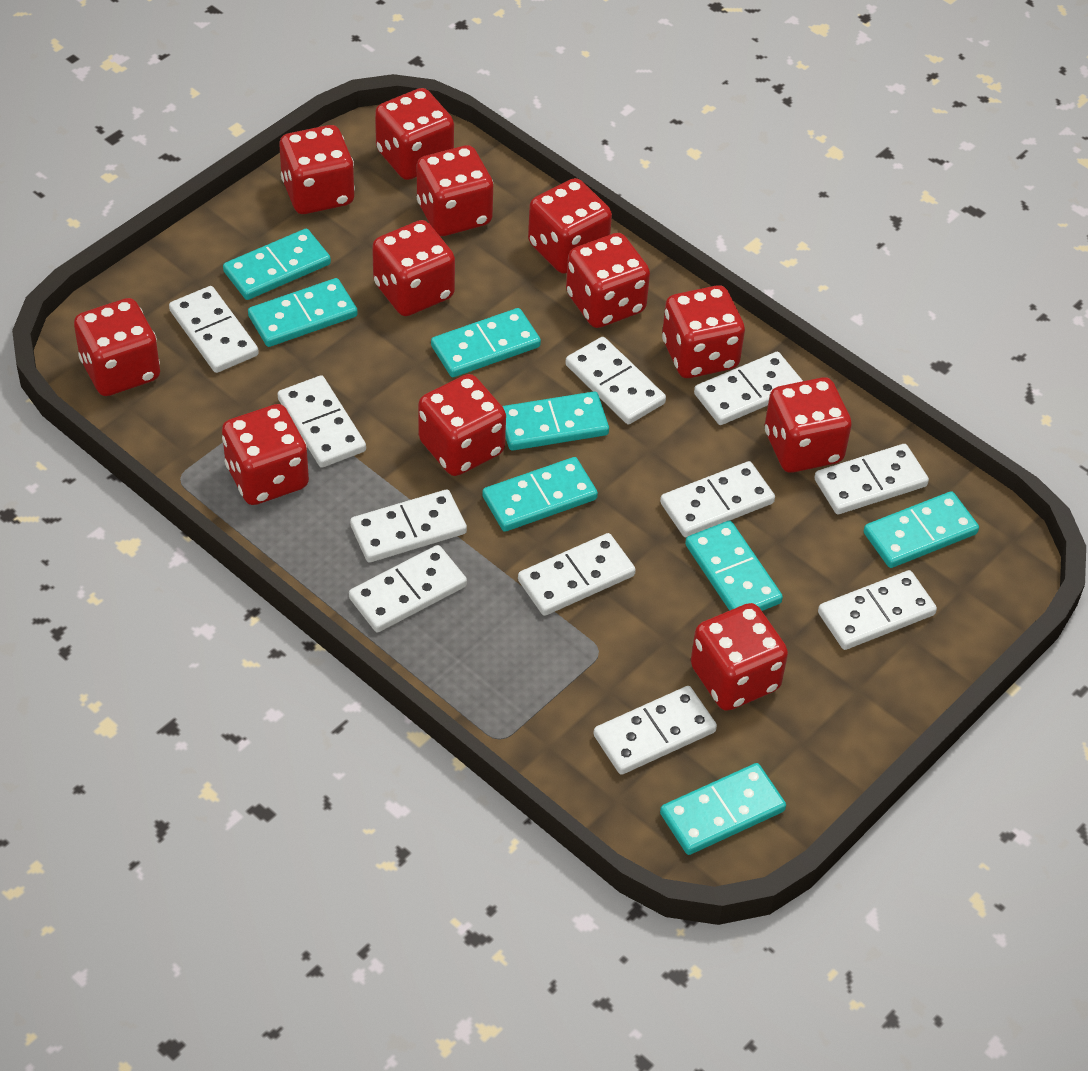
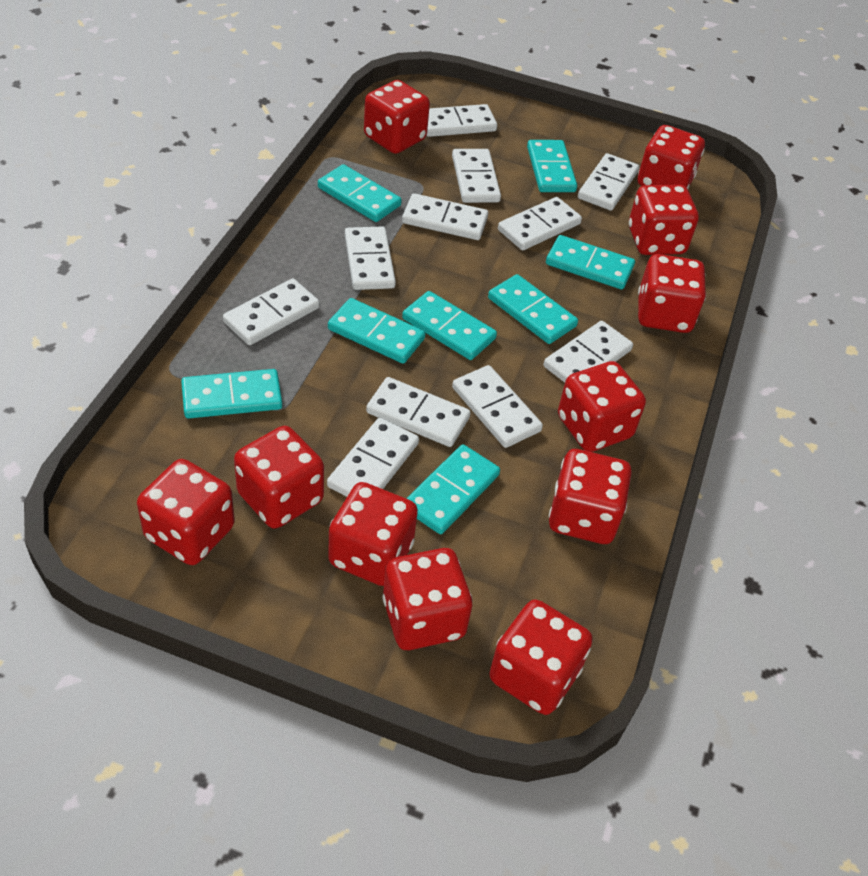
red dice: [74,298,160,396] [222,404,309,505] [280,125,355,214] [372,220,455,316] [375,88,454,180] [417,145,493,236] [418,374,506,476] [528,178,612,274] [566,233,650,328] [662,285,745,378] [691,603,788,711] [765,377,852,473] = 12 -> [137,459,235,565] [234,426,324,529] [328,482,418,586] [364,80,430,154] [382,548,472,650] [489,599,593,715] [549,449,632,544] [558,361,646,452] [629,185,699,255] [638,125,705,189] [638,254,706,333] = 11

